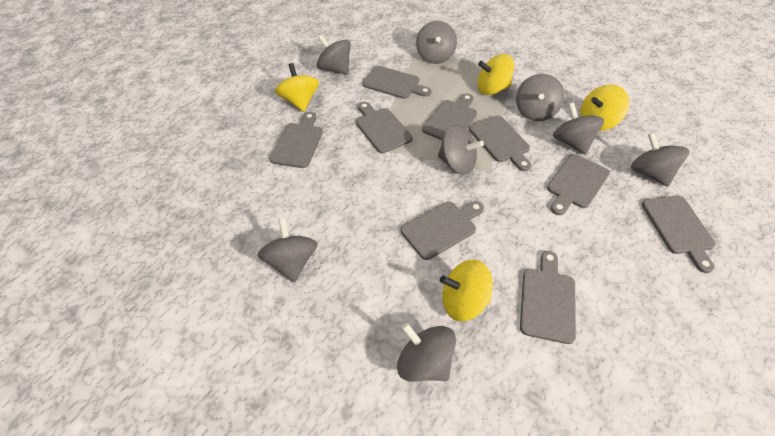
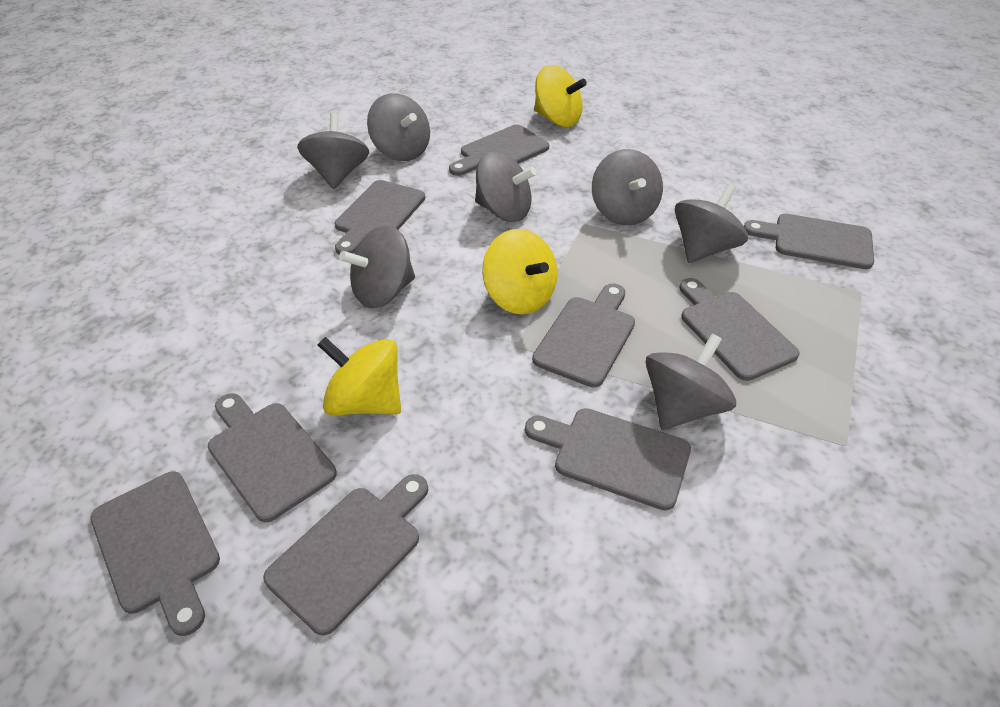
grey spinning top: [257,218,318,282] [317,35,351,75] [397,323,456,382] [416,21,457,64] [438,125,484,175] [516,74,565,121] [553,102,604,155] [631,132,690,187] = 8 -> [297,112,369,189] [339,225,415,308] [367,93,430,161] [475,151,537,222] [592,149,663,225] [646,334,736,430] [675,184,748,263] = 7
yellow spinning top: [275,63,319,112] [440,260,493,321] [478,54,514,95] [580,84,629,131] = 4 -> [318,337,401,415] [482,229,558,315] [534,65,587,127] = 3

